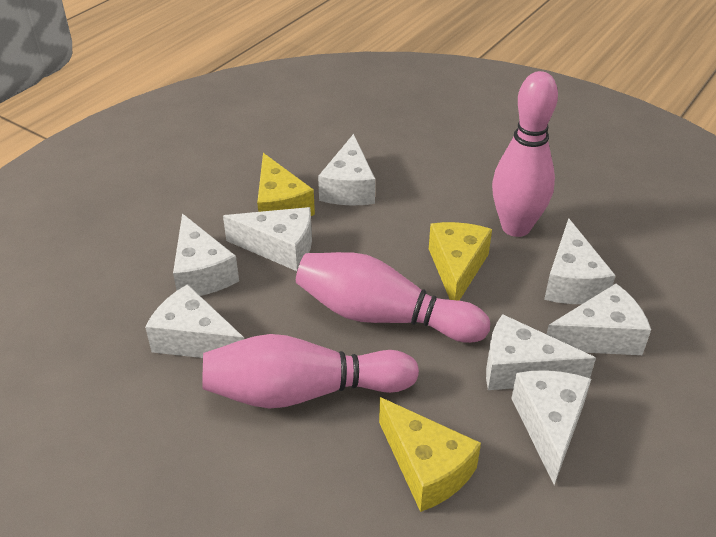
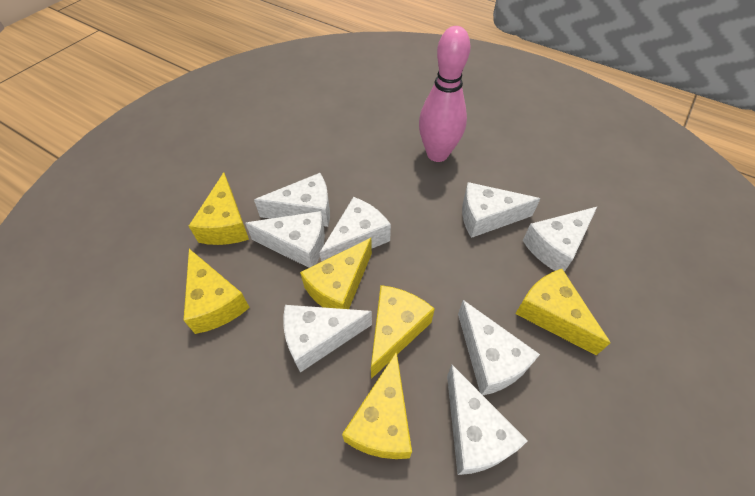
pink bowling pin: [202,334,419,408] [296,252,490,343] [492,71,558,237] = 3 -> [419,26,470,162] = 1
yellow cheese: [257,153,315,216] [379,397,481,512] [429,222,492,301] = 3 -> [183,249,250,334] [189,172,249,245] [300,238,372,309] [342,351,412,459] [371,285,435,379] [515,269,611,355] = 6

